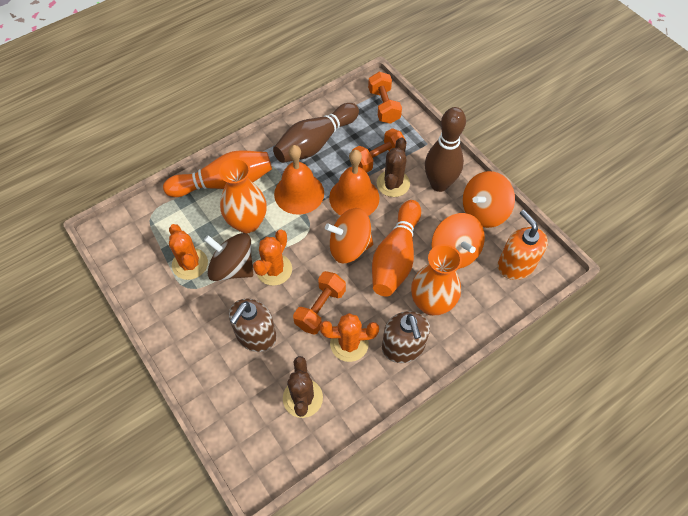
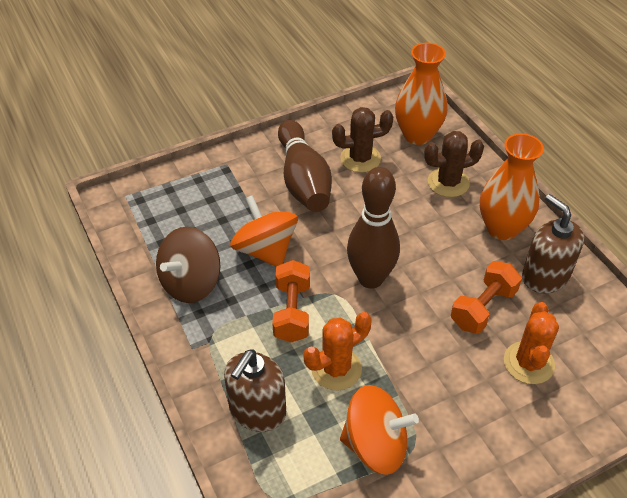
orange bell: [274,145,324,215] [329,150,380,216] = 2 -> none = 0
orange bowling pin: [163,150,272,197] [372,200,421,297] = 2 -> none = 0
orange cactus: [169,224,208,280] [253,230,292,286] [320,313,379,362] = 3 -> [304,312,372,391] [504,302,559,384] = 2
orange dumbbell: [293,271,346,335] [352,128,405,173] [368,72,402,124] = 3 -> [272,260,310,342] [451,261,522,334] = 2
orange soap dispenser: [498,210,548,280] = 1 -> none = 0
orange spinning top: [325,208,373,264] [431,213,485,269] [463,171,515,228] = 3 -> [230,195,298,267] [340,385,419,475] = 2

